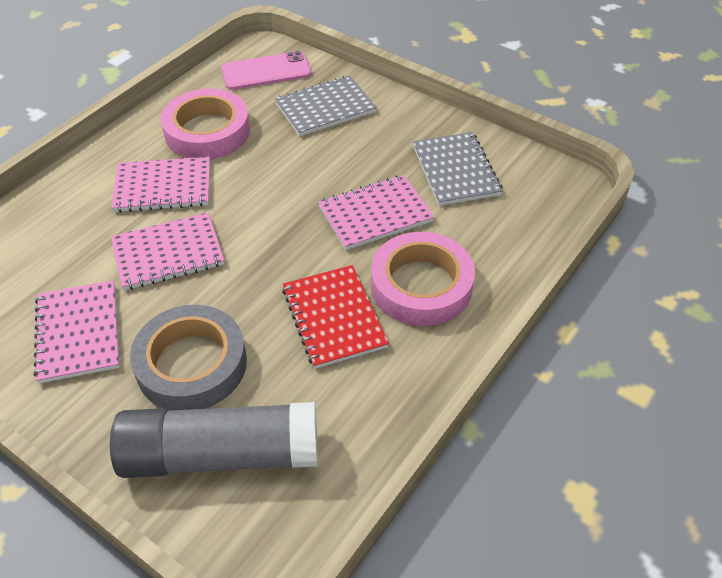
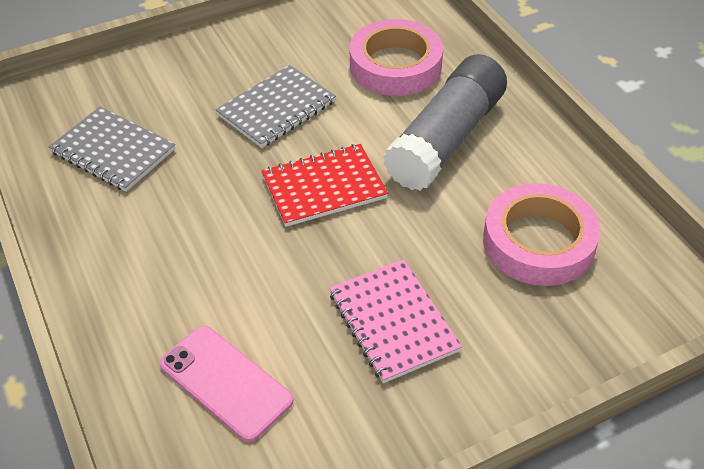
grey tape: [130,305,247,410] = 1 -> none = 0
pink notebook: [34,280,120,384] [111,213,225,290] [112,157,210,213] [318,175,434,250] = 4 -> [329,259,462,383] = 1

